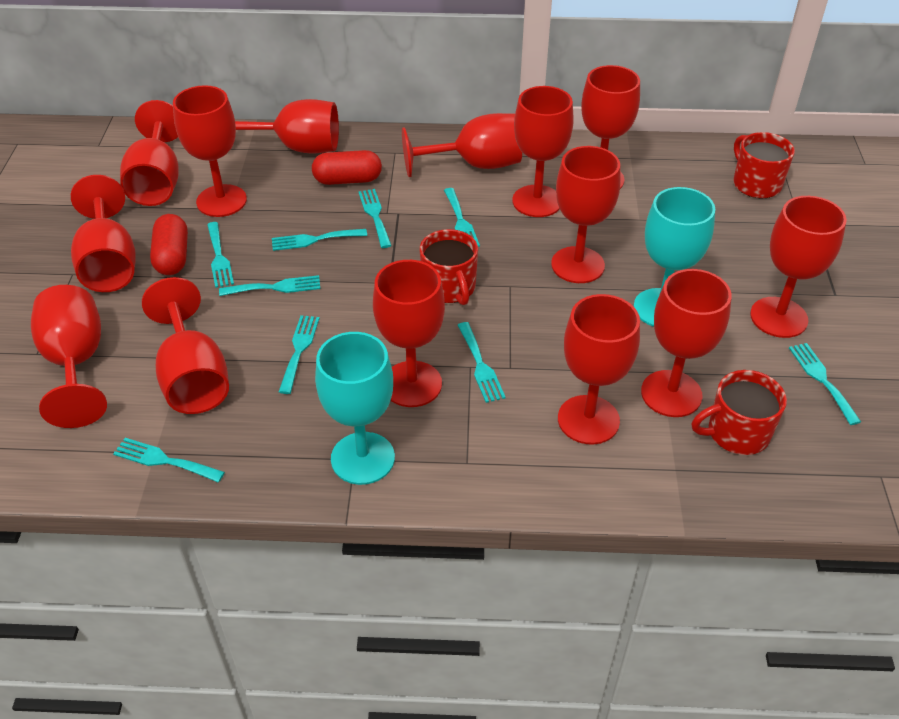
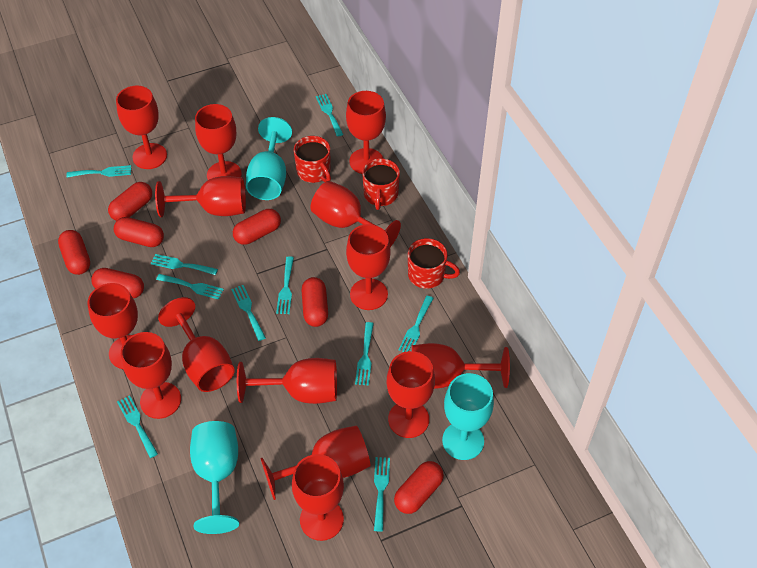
red capsule: [150,214,188,275] [312,150,382,185] = 2 -> [58,230,90,275] [91,268,144,298] [108,182,152,221] [114,217,164,247] [233,209,281,245] [301,277,328,327] [394,461,444,514] = 7
turquoise fork: [113,438,225,482] [207,222,234,288] [219,275,320,296] [272,229,367,251] [279,315,320,394] [358,189,392,248] [444,188,480,247] [457,322,506,403] [789,343,861,425] = 9 -> [67,165,131,178] [117,395,158,458] [151,254,218,275] [156,274,224,300] [231,285,266,341] [276,256,294,314] [316,94,343,136] [355,322,374,386] [374,457,390,532] [399,296,434,352] = 10
turquoise goblet: [315,332,395,485] [634,187,715,327] = 2 -> [190,421,239,534] [246,117,292,200] [442,373,494,460] = 3

